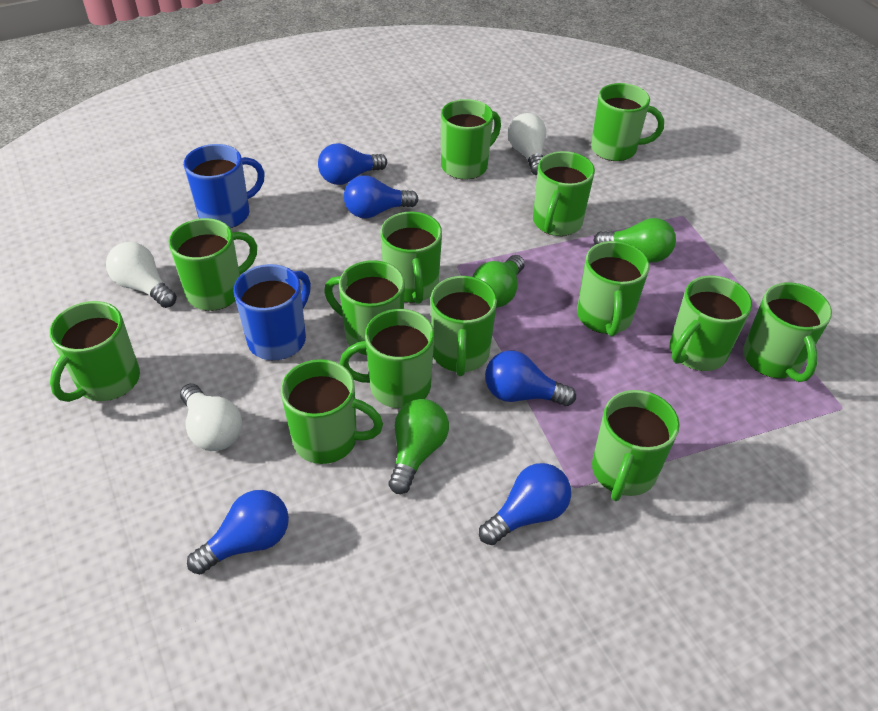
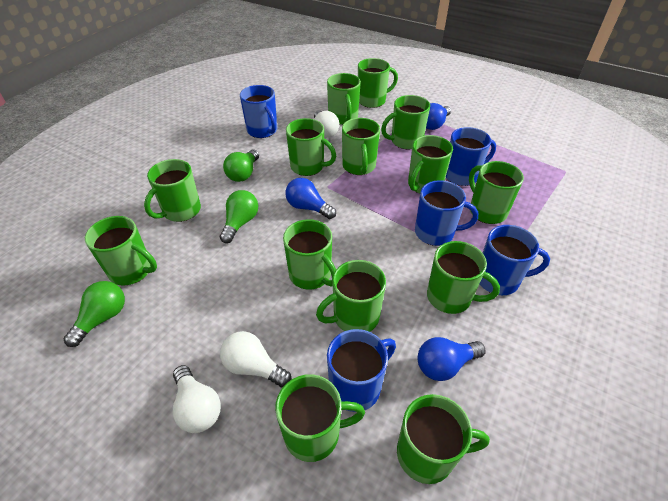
blue light bulb: [187,490,289,575] [318,143,387,185] [344,176,418,218] [479,463,571,545] [485,350,576,406] = 5 -> [285,178,336,219] [418,337,486,381] [426,103,451,130] = 3
blue mug: [184,144,265,228] [233,264,311,360] = 2 -> [240,85,277,138] [327,329,396,412] [415,180,478,246] [446,127,496,186] [480,225,550,295] = 5

